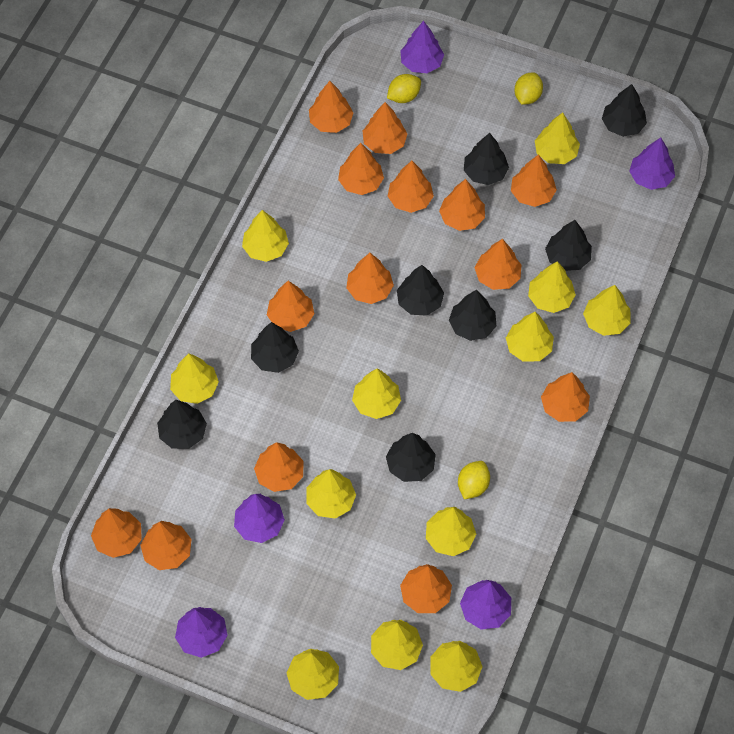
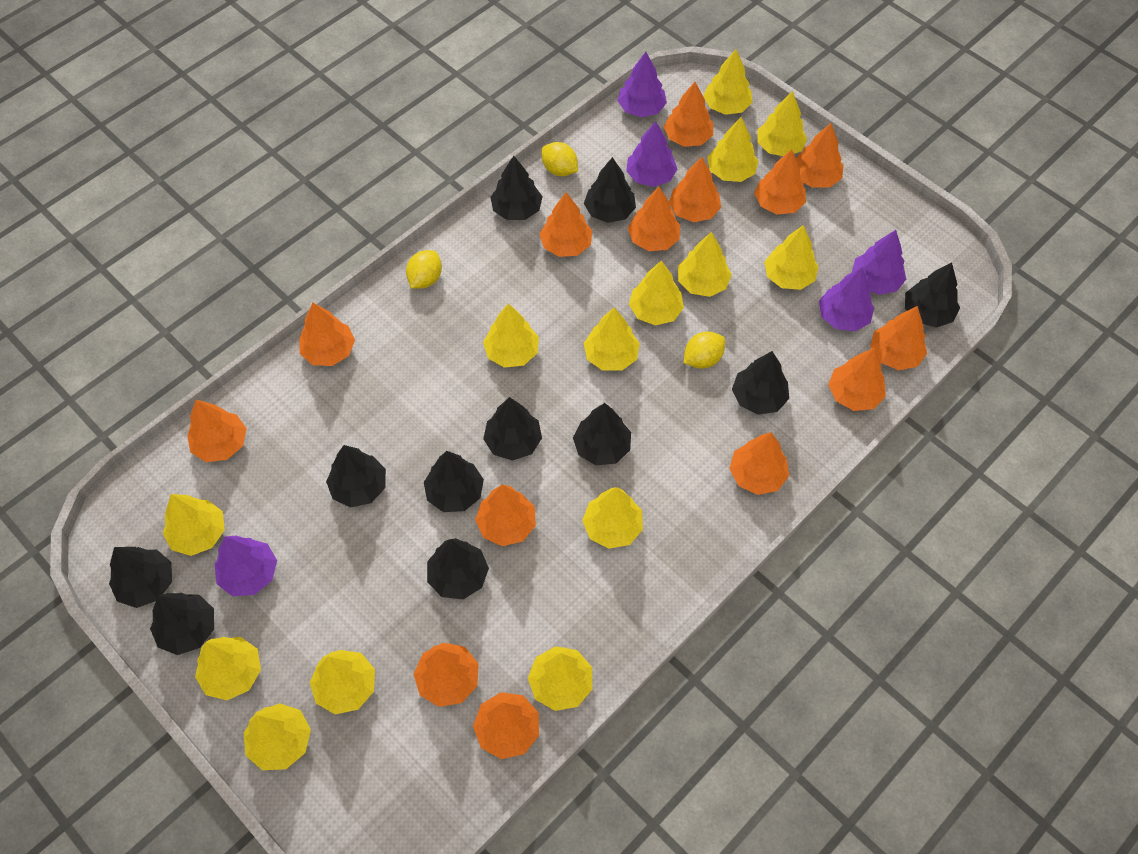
black tree: [157,400,207,449] [251,322,299,373] [386,433,436,482] [397,265,444,316] [449,290,496,341] [464,133,509,185] [545,220,592,271] [602,84,647,137] = 8 -> [109,547,172,608] [150,593,214,655] [326,445,386,508] [424,451,484,512] [427,538,489,599] [483,397,542,461] [490,156,543,220] [573,403,631,465] [584,157,636,223] [732,351,789,415] [905,263,960,328] = 11
yellow tree: [170,353,219,404] [242,210,289,262] [287,649,339,700] [306,469,356,519] [352,369,401,419] [371,620,423,670] [426,507,476,556] [430,641,483,692] [506,312,554,362] [528,261,576,313] [535,112,580,164] [583,285,631,336] = 12 -> [163,494,225,556] [195,637,261,700] [244,703,311,770] [310,650,375,714] [483,304,539,368] [528,646,592,711] [582,487,643,549] [584,308,640,371] [629,260,684,326] [678,232,732,297] [703,49,752,115] [707,117,758,182] [757,91,807,156] [764,225,819,290] = 14

